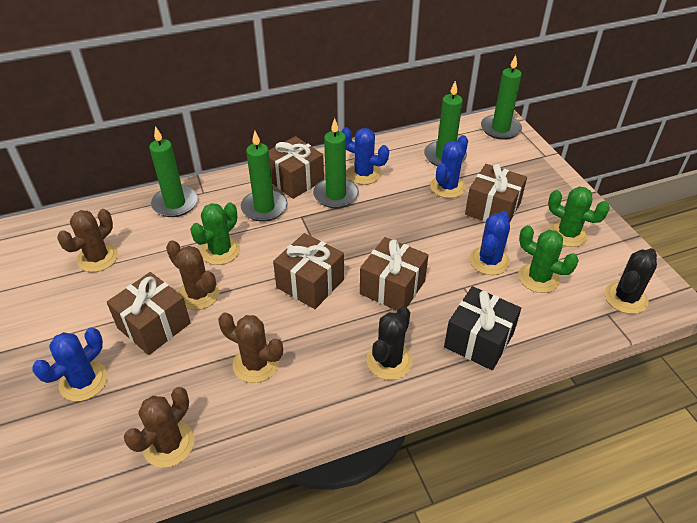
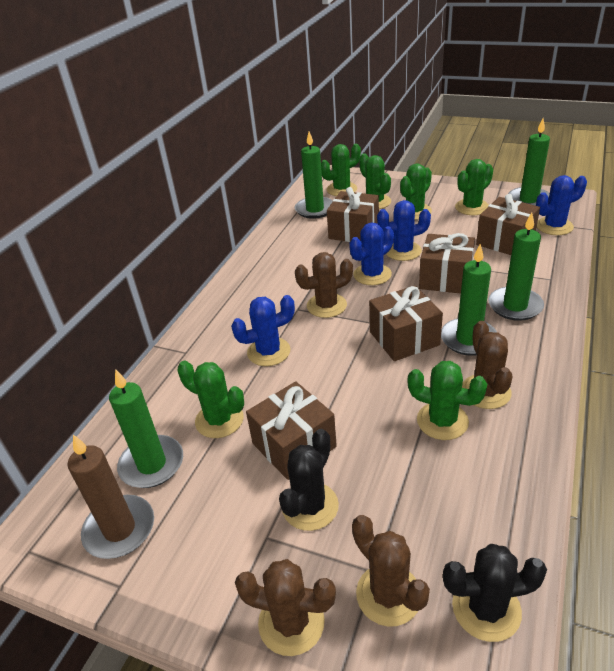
black gift: [444,286,521,370] = 1 -> none = 0
brown candle: none = 0 -> [68,435,154,559] = 1
green cactus: [190,202,240,265] [518,225,579,293] [548,187,610,247] = 3 -> [177,361,244,438] [321,144,361,196] [359,153,391,209] [400,163,432,220] [408,361,487,440] [455,159,493,215] = 6

